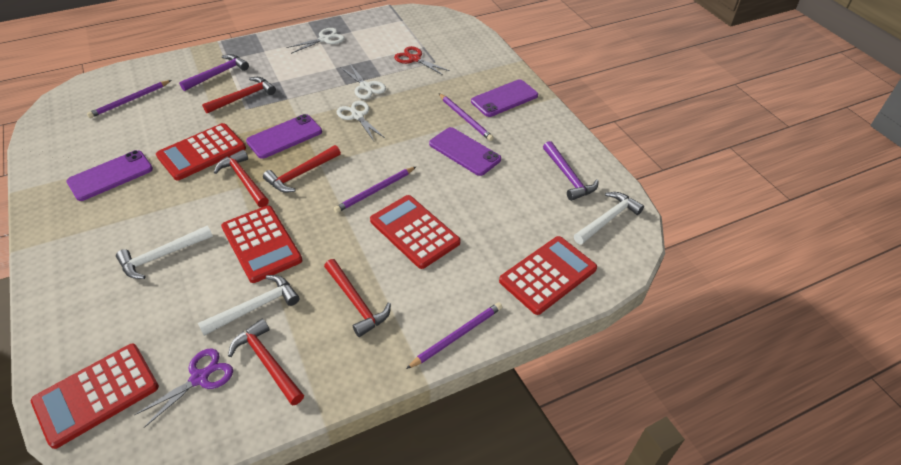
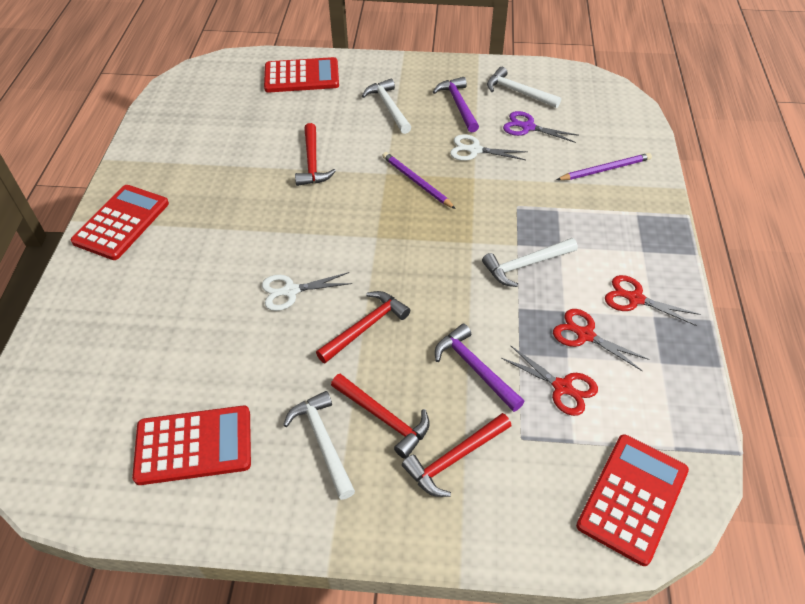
purple pencil: [87,80,172,118] [334,167,416,213] [406,302,502,369] [439,94,494,141] = 4 -> [382,152,456,209] [556,153,652,180] = 2
purple phone: [66,150,153,201] [246,114,322,159] [429,127,501,176] [471,79,538,117] = 4 -> none = 0
red calculator: [31,344,159,449] [156,123,246,180] [221,205,302,283] [370,195,461,269] [499,236,597,315] = 5 -> [71,185,169,260] [132,406,251,485] [264,57,339,93] [576,434,689,566] = 4
red hammer: [202,77,276,113] [214,149,269,207] [228,319,304,405] [263,145,341,193] [324,259,391,337] = 5 -> [295,123,336,186] [316,291,410,363] [331,374,430,459] [402,413,511,497] = 4
red scissors: [394,46,450,75] = 1 -> [501,346,598,416] [553,309,650,371] [605,275,700,326] = 3
white hammer: [116,225,213,279] [198,275,300,336] [574,192,644,245] = 3 -> [283,391,355,500] [362,79,412,134] [482,238,578,287] [487,67,561,108] = 4
white scissors: [286,28,345,54] [336,101,385,141] [340,64,386,99] = 3 -> [262,272,352,311] [450,134,527,161] = 2

